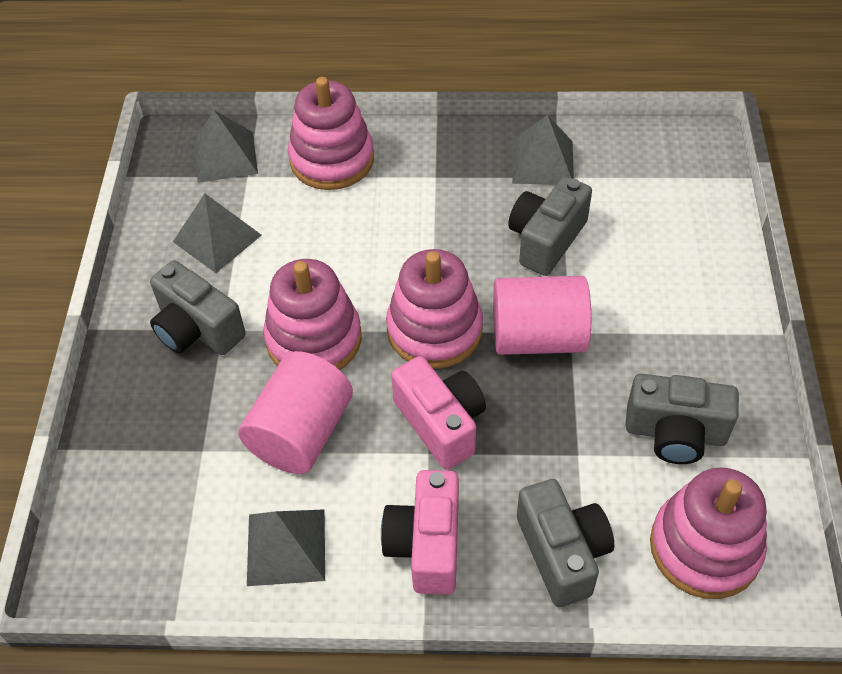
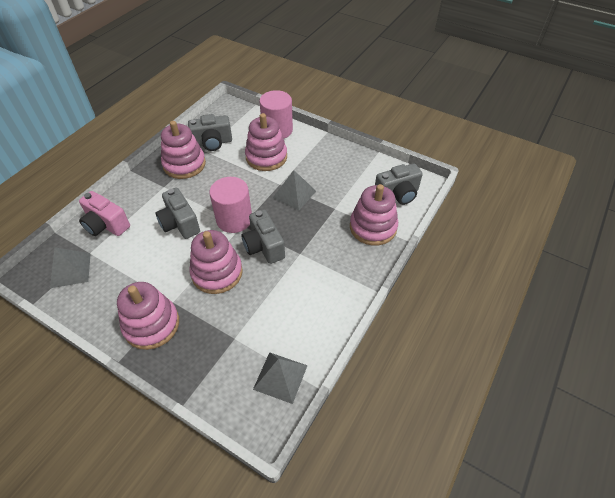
grey pyramid: [173,193,262,273] [194,110,258,183] [247,509,325,586] [512,115,574,185] = 4 -> [50,247,91,288] [253,352,308,404] [273,170,316,211] = 3
pink camera: [381,470,459,595] [391,356,486,470] = 2 -> [79,191,130,236] = 1
pink stacking toy: [263,259,362,370] [288,77,374,190] [386,249,483,369] [650,467,767,599] = 4 -> [117,282,179,350] [161,121,206,179] [189,230,243,294] [245,113,287,171] [350,184,398,246] = 5

